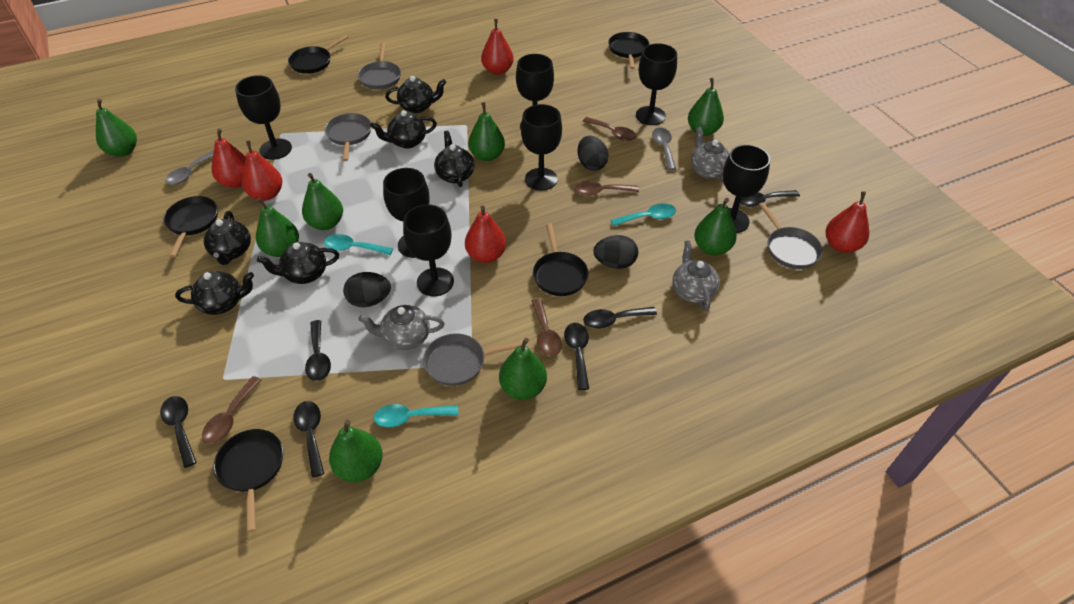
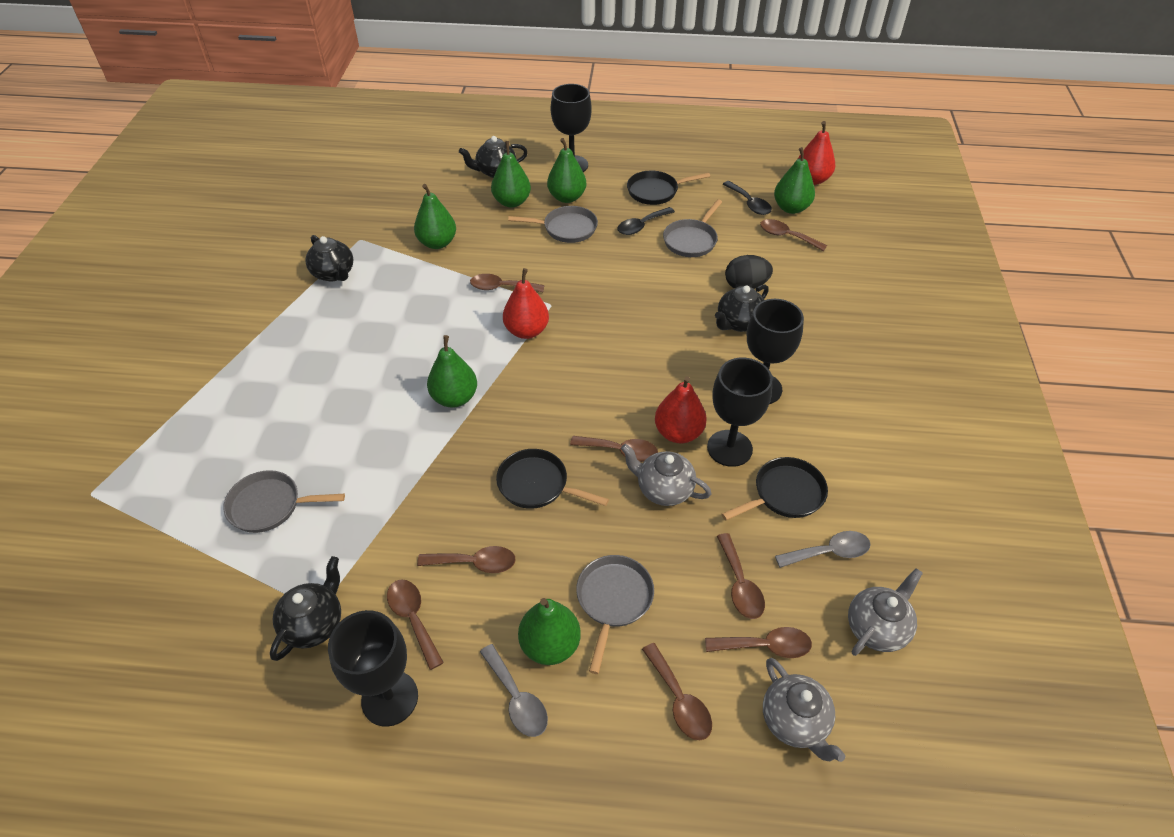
black egg: [343,272,391,307] [578,136,609,171] [593,235,638,269] = 3 -> [725,255,773,289] = 1
black goblet: [235,75,292,160] [383,168,430,258] [403,204,454,296] [516,54,554,130] [521,104,562,191] [636,43,677,125] [723,144,770,233] = 7 -> [328,610,418,727] [551,84,592,172] [707,358,772,467] [747,299,804,404] = 4
black pan: [163,196,218,258] [213,429,283,532] [288,35,349,74] [533,223,589,296] [608,32,649,69] = 5 -> [496,449,609,509] [627,171,710,205] [722,457,828,520] = 3
black spoon: [160,396,197,468] [293,401,324,478] [305,320,331,381] [564,323,589,390] [583,307,657,329] [740,190,800,207] = 6 -> [617,207,675,235] [723,181,772,215] = 2
black teapot: [175,271,254,315] [204,211,251,265] [257,242,339,284] [371,110,437,149] [385,76,446,113] [434,131,475,187] = 6 -> [270,556,341,661] [305,235,353,281] [459,136,528,178] [715,284,769,332] = 4
brown spoon: [202,376,261,444] [532,298,562,356] [574,181,639,196] [583,117,636,141] = 4 -> [387,580,444,670] [417,546,516,573] [470,274,545,292] [570,436,658,462] [642,643,712,740] [705,627,812,658] [717,533,765,619] [760,219,827,251] = 8
green pear: [96,99,137,157] [256,197,299,257] [302,173,343,230] [329,420,383,482] [468,102,505,161] [499,338,547,400] [688,78,724,136] [694,198,737,255] = 8 -> [414,184,456,249] [427,335,477,408] [491,141,531,208] [518,598,581,665] [547,138,586,203] [774,147,815,214] = 6
red pear: [212,128,246,188] [242,140,282,201] [465,205,506,263] [481,19,514,75] [826,191,869,253] = 5 -> [503,268,549,339] [655,376,707,443] [798,121,835,185] = 3
turquoise spoon: [324,234,393,255] [374,404,459,427] [611,203,676,226] = 3 -> none = 0

